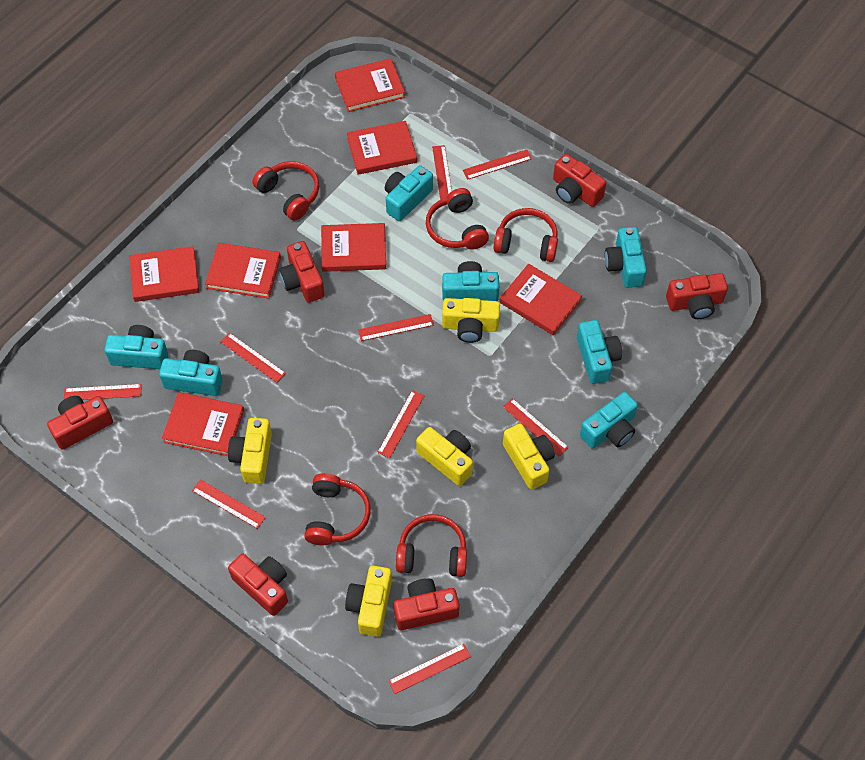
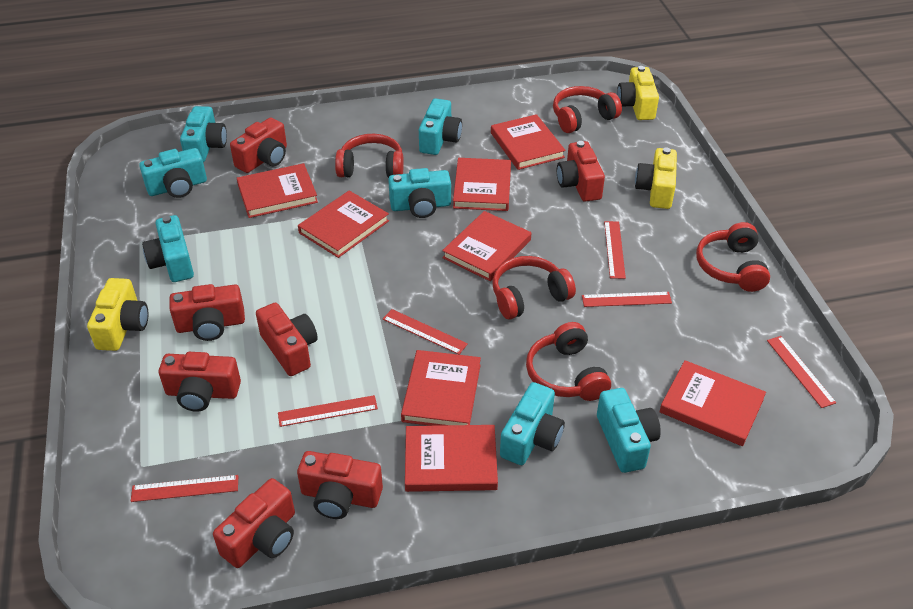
red book: [129,246,199,302] [162,392,244,456] [205,243,281,299] [321,223,386,272] [335,58,405,112] [347,121,417,175] [500,263,582,335] = 7 -> [237,163,318,218] [298,191,389,258] [401,350,481,426] [405,425,498,492] [442,211,531,281] [453,158,511,211] [491,114,566,170] [659,360,766,446] = 8
red camera: [47,396,113,450] [228,554,288,616] [279,241,325,302] [394,578,459,630] [553,154,606,207] [666,273,728,319] = 6 -> [159,352,241,412] [169,284,245,341] [213,478,295,568] [230,117,287,173] [256,303,318,376] [297,451,383,519] [557,141,605,202] = 7
red ruler: [64,384,142,400] [192,479,266,529] [221,333,286,383] [358,314,434,341] [377,390,424,458] [388,644,471,694] [432,145,452,200] [463,150,532,180] [503,398,569,456] = 9 -> [131,475,238,502] [278,395,378,427] [383,309,468,354] [582,292,672,307] [604,221,626,279] [767,336,836,408] = 6
yellow camera: [228,418,272,484] [345,566,392,637] [416,427,473,486] [442,298,500,343] [503,424,555,490] = 5 -> [87,278,148,351] [617,66,659,120] [635,148,677,209] = 3

